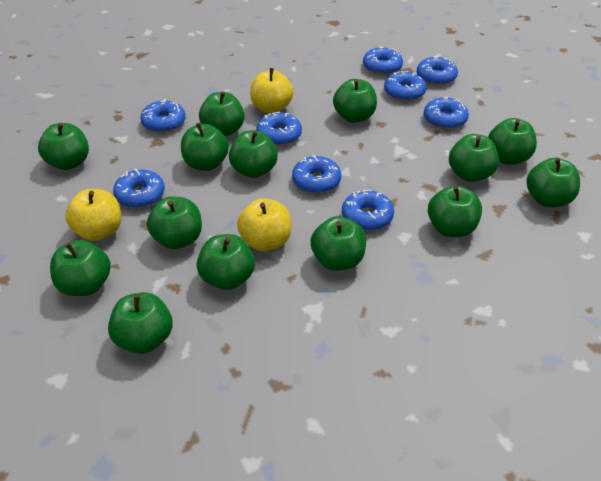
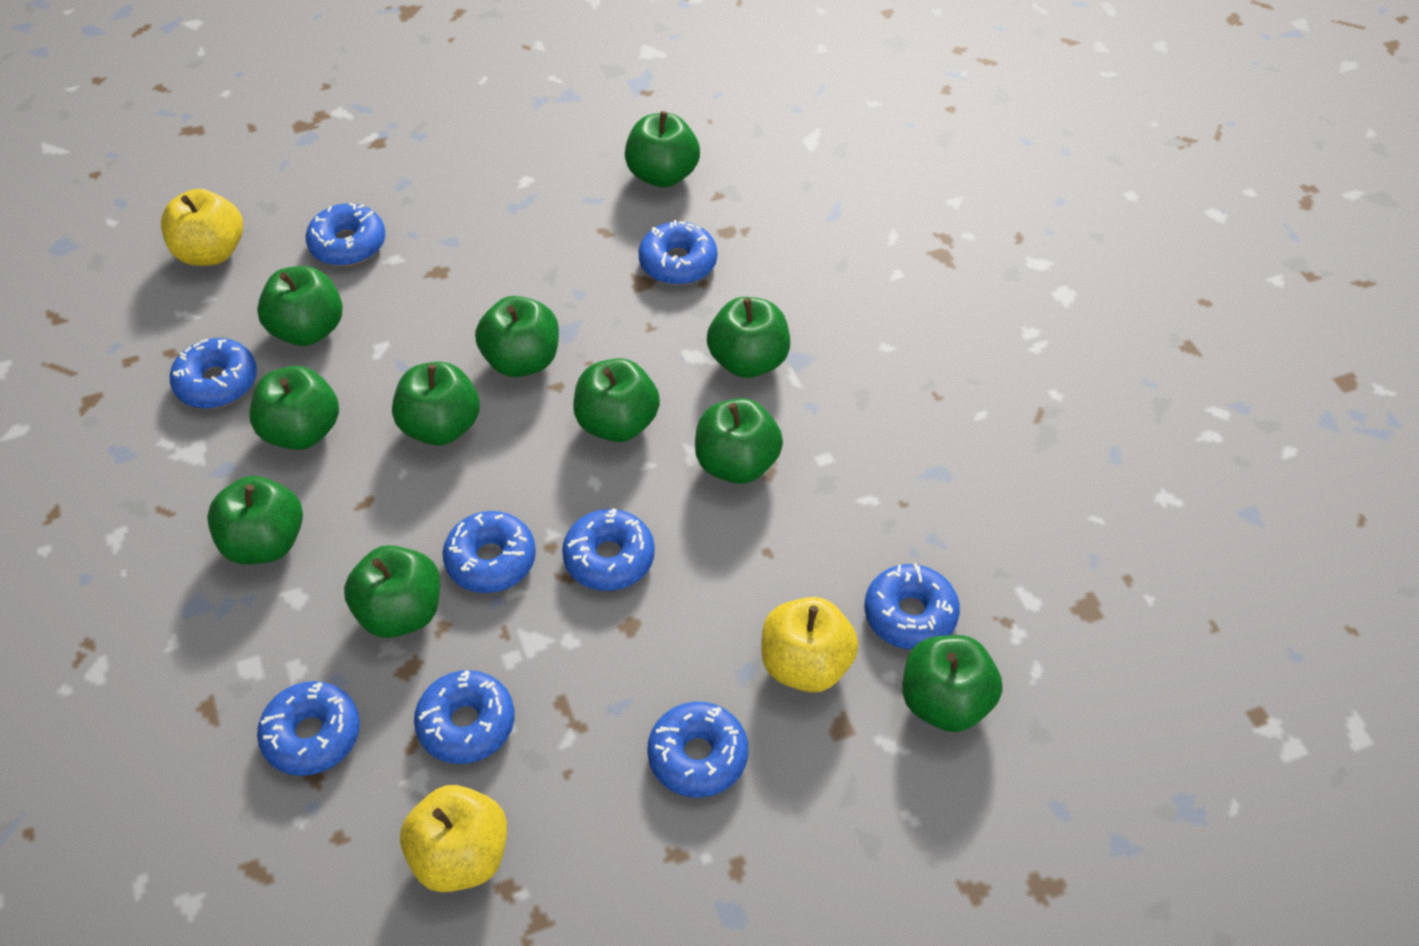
green apple: [38,123,89,170] [50,240,111,296] [108,292,173,354] [147,197,202,249] [181,123,229,171] [197,234,255,290] [199,91,245,137] [229,130,278,178] [310,216,366,271] [333,79,377,123] [428,185,482,237] [449,134,499,182] [488,118,537,165] [526,158,580,207] = 14 -> [207,476,303,564] [250,366,339,450] [257,266,343,346] [344,545,440,638] [392,362,480,446] [475,296,559,377] [573,358,660,442] [625,111,700,188] [695,398,783,484] [707,297,790,378] [902,635,1002,732] = 11

